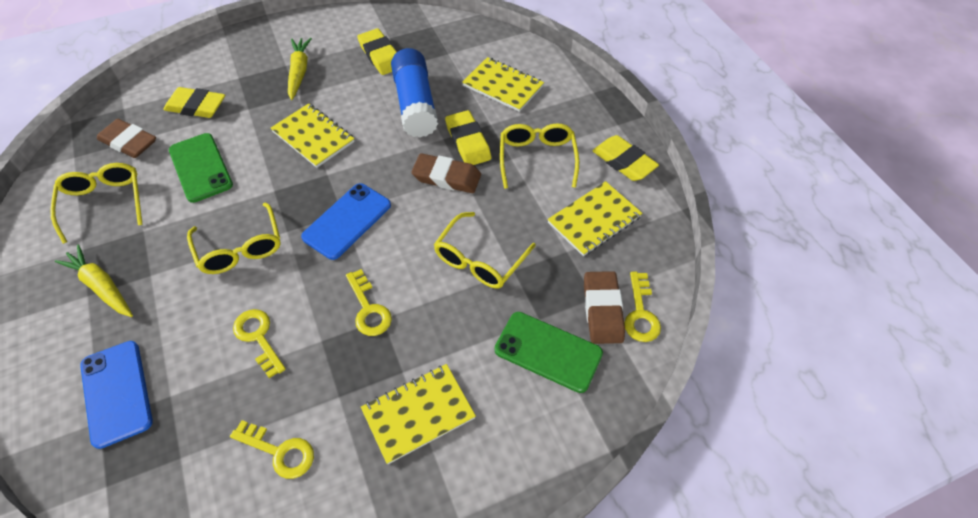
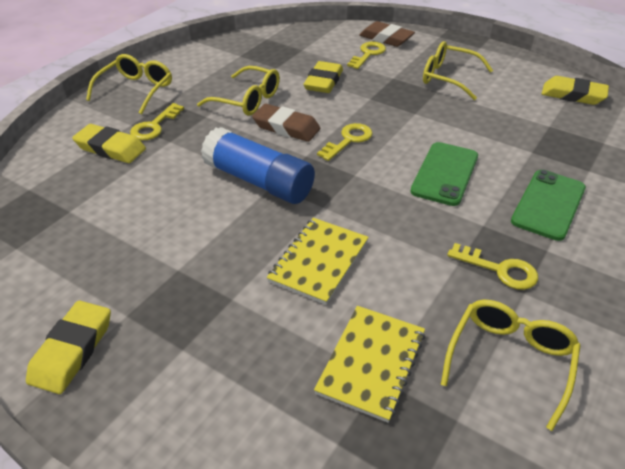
blue phone: [80,341,153,449] [301,183,391,260] = 2 -> none = 0
brown eraser: [97,119,156,158] [411,153,481,193] [584,271,625,344] = 3 -> [252,104,320,142] [359,21,415,47] = 2
yellow carrot: [55,245,133,317] [288,38,312,100] = 2 -> none = 0
yellow notebook: [271,103,355,168] [361,364,476,464] [462,57,544,112] [547,181,643,256] = 4 -> [267,218,369,305] [314,306,425,423] = 2

